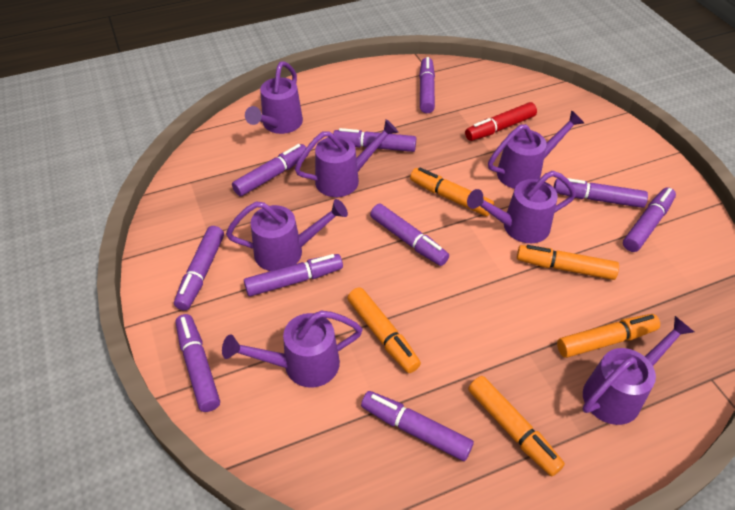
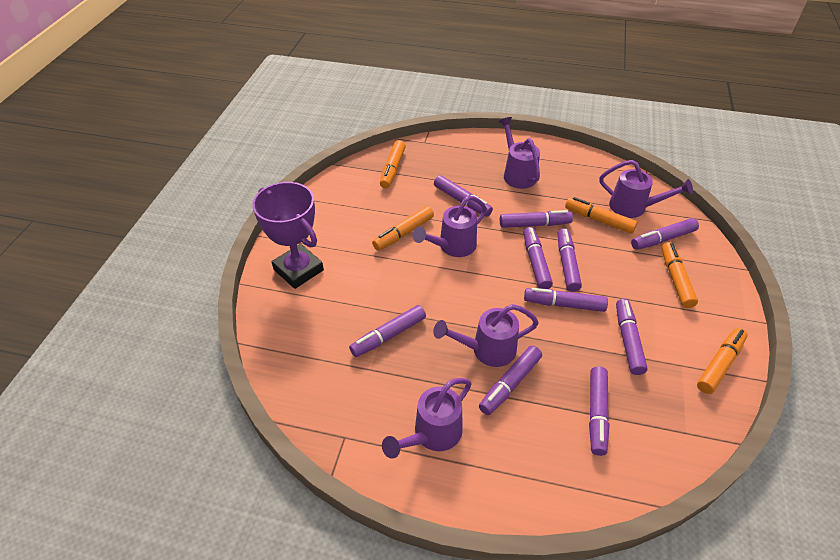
purple trophy: none = 0 -> [252,182,324,289] = 1
purple watering can: [222,311,363,388] [226,199,348,271] [245,61,303,134] [295,119,399,197] [467,171,576,243] [488,110,584,189] [583,316,694,425] = 7 -> [382,378,471,459] [413,196,487,257] [433,304,539,367] [499,117,540,189] [599,160,693,218] = 5
red marker: [465,102,537,141] = 1 -> none = 0

